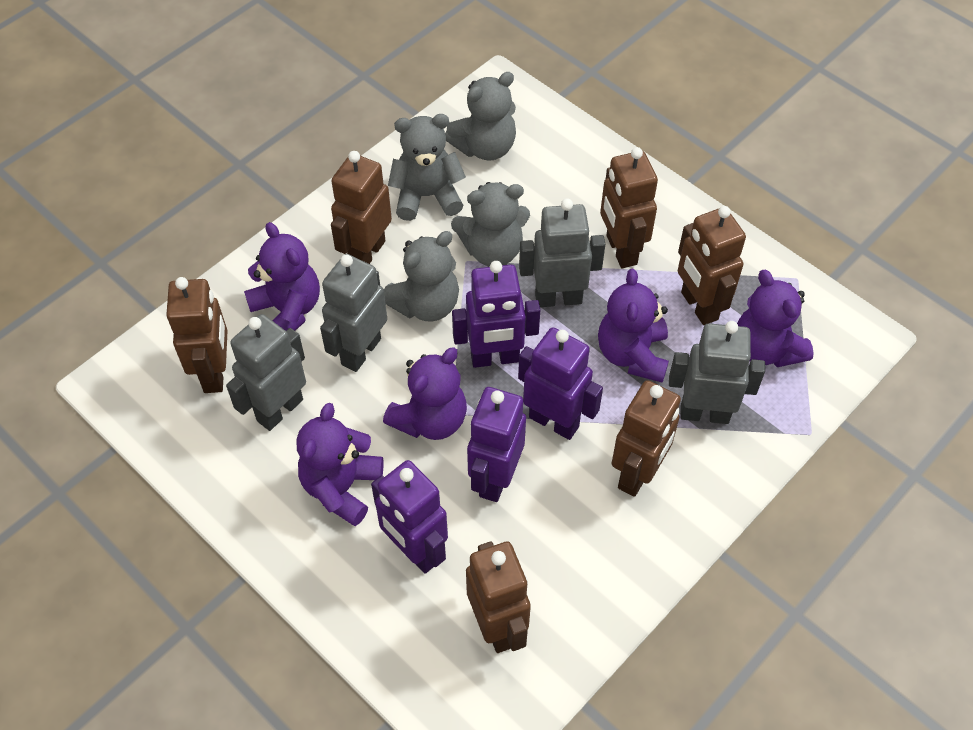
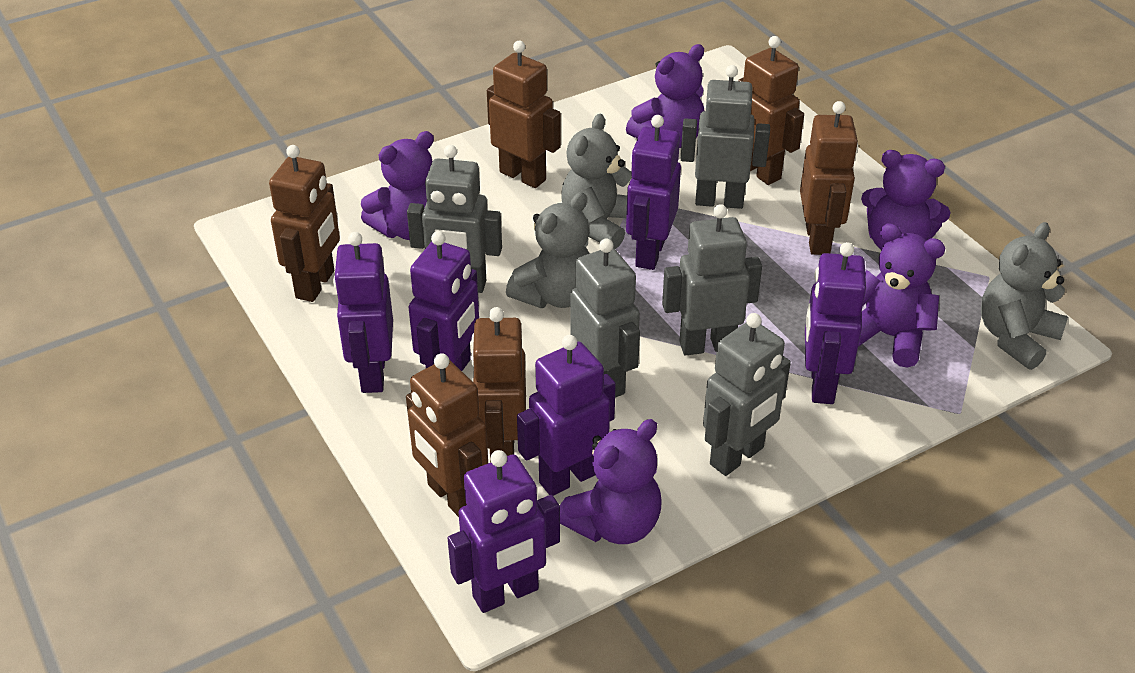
grey robot: [226,314,306,431] [320,254,387,372] [519,198,605,307] [669,321,765,424] = 4 -> [407,145,502,293] [570,238,640,398] [662,204,762,355] [681,65,770,209] [703,313,791,476] = 5
grey teddy bear: [384,231,459,321] [388,114,466,221] [445,72,516,161] [451,182,530,266] = 4 -> [506,192,590,308] [561,114,632,249] [981,222,1068,370] = 3
purple robot: [371,460,448,574] [452,261,540,368] [467,387,526,502] [518,327,603,440] = 4 -> [333,232,393,393] [408,231,479,371] [448,450,560,613] [517,335,616,496] [626,115,681,270] [805,242,866,404] = 6

